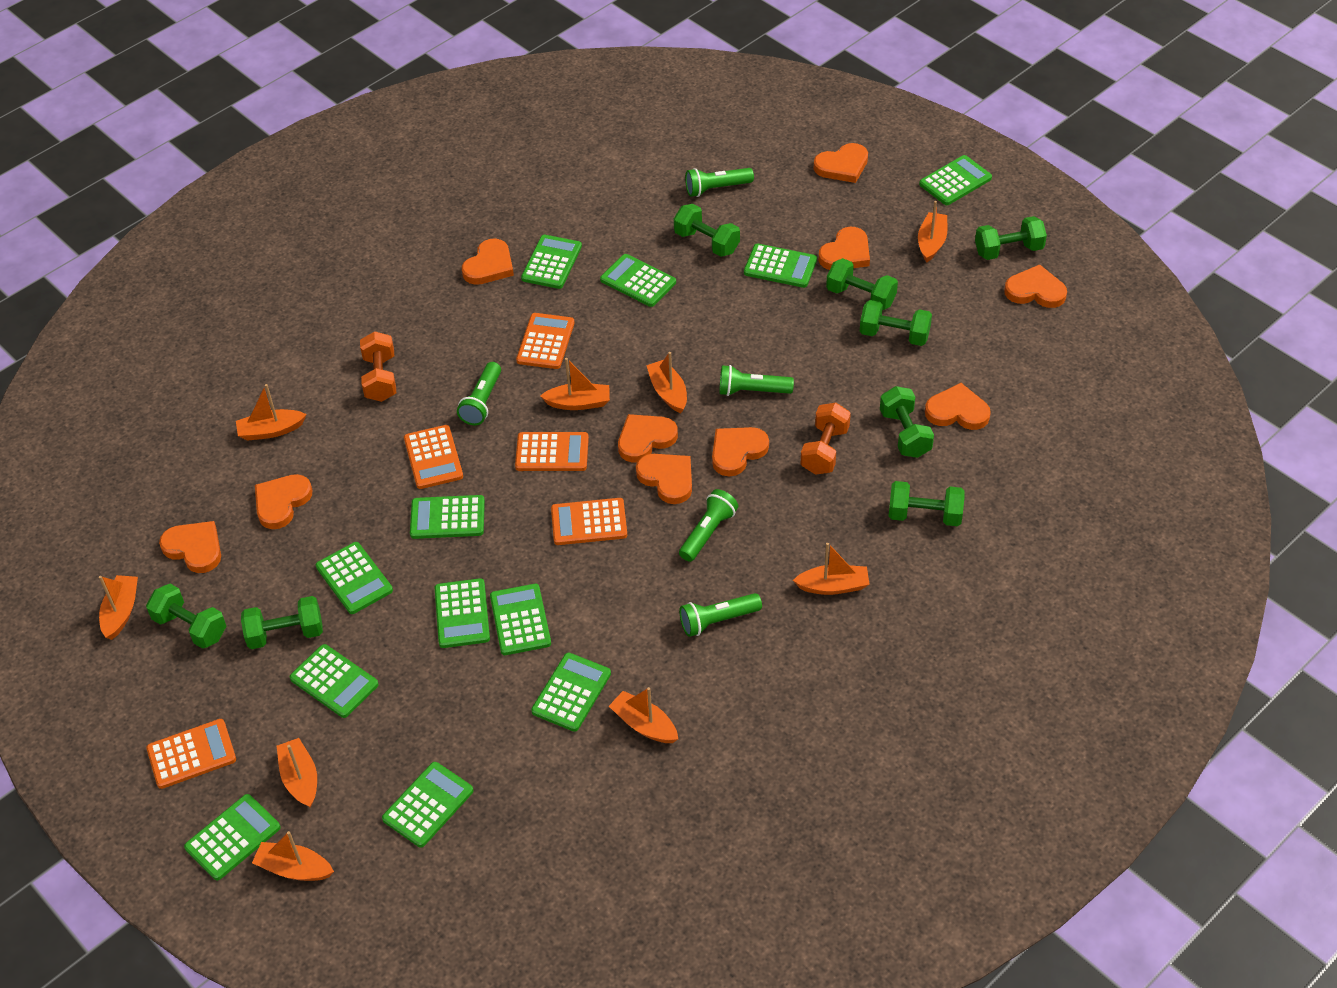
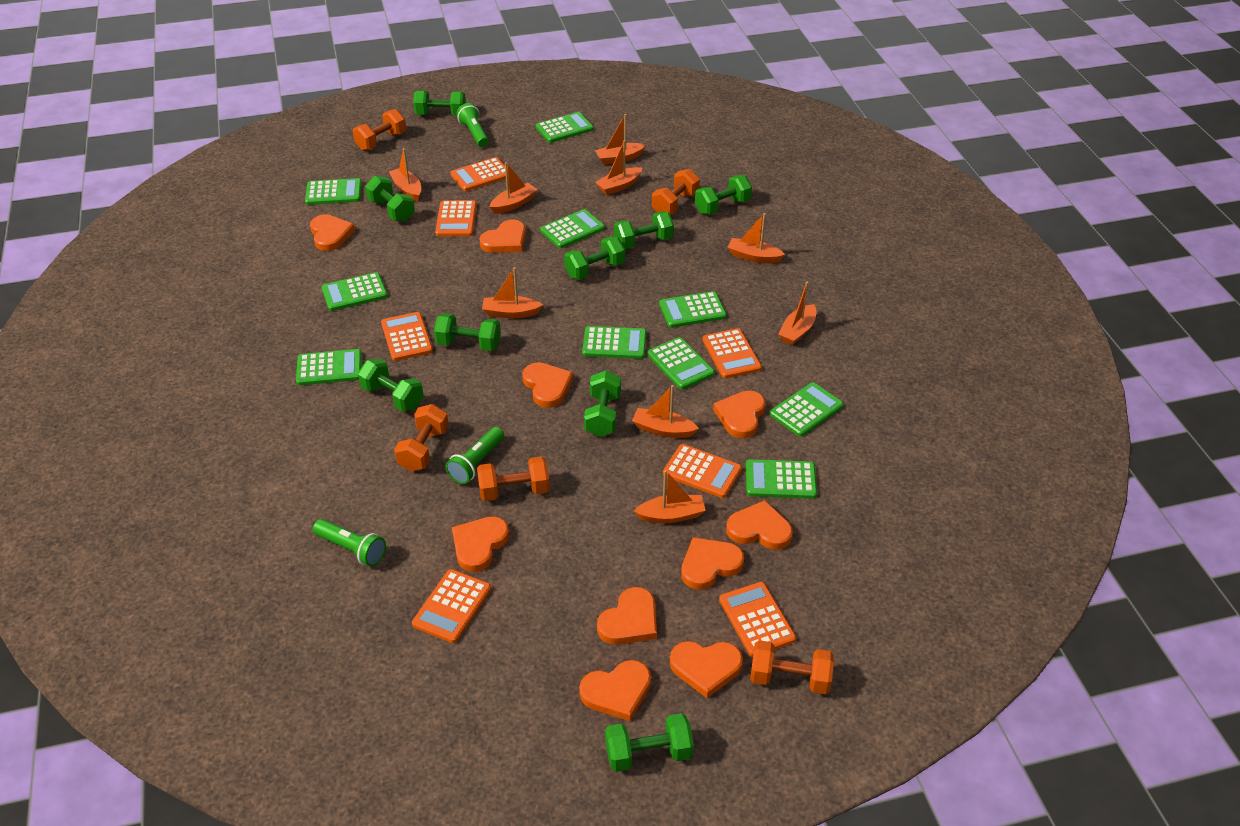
green calculator: [184,794,281,880] [290,644,379,718] [316,542,393,614] [382,762,474,847] [410,495,485,539] [435,578,490,648] [490,584,551,655] [521,235,582,289] [531,653,611,732] [600,254,676,307] [744,243,817,288] [919,155,992,205] = 12 -> [296,349,362,385] [305,178,362,205] [321,272,388,311] [536,112,594,143] [540,209,605,248] [582,326,646,359] [647,337,715,390] [659,291,727,328] [746,459,817,499] [770,382,844,437] = 10
green dumbbell: [146,584,226,649] [241,596,323,649] [674,204,740,257] [826,258,898,310] [860,300,932,346] [880,386,934,458] [889,481,965,526] [975,216,1047,260] = 8 -> [358,358,424,412] [365,176,415,222] [413,91,466,116] [434,313,501,351] [564,236,625,280] [584,370,621,437] [605,713,694,772] [614,211,674,249] [695,175,752,215] = 9
green flashlight: [457,362,501,425] [679,489,738,562] [679,593,762,637] [685,168,754,197] [719,365,794,396] = 5 -> [313,519,386,566] [445,427,504,484] [457,103,489,147] = 3
orange calculator: [146,719,236,789] [404,425,463,489] [515,432,589,471] [516,313,575,369] [551,498,627,545] = 5 -> [381,312,433,361] [412,569,491,643] [435,200,477,236] [450,157,508,191] [663,444,742,498] [702,328,762,379] [719,582,796,657] = 7
orange dumbbell: [360,331,396,402] [801,402,851,475] = 2 -> [353,109,406,151] [394,404,449,471] [477,456,550,501] [652,169,700,215] [750,640,834,694] = 5

